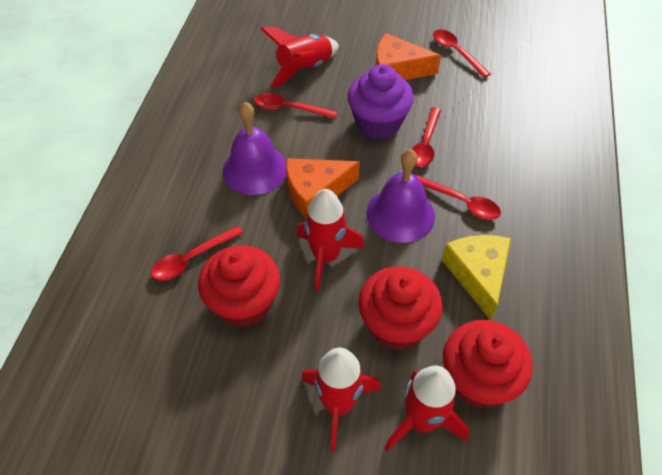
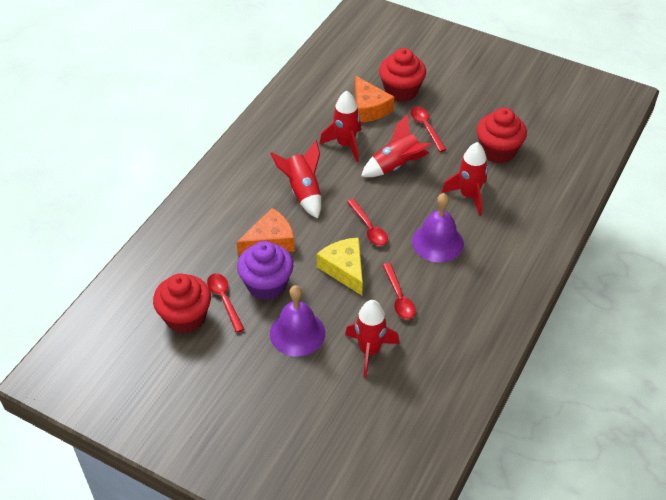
red rocket: [261,27,339,88] [296,189,365,291] [301,348,381,452] [385,366,469,451] = 4 -> [270,140,321,218] [320,91,361,162] [345,300,400,378] [361,114,432,177] [442,142,488,216] = 5
red spoon: [151,226,243,281] [254,93,337,119] [411,107,441,167] [416,175,501,220] [433,29,490,78] = 5 -> [207,273,244,333] [347,199,388,246] [383,263,416,319] [410,107,447,152] = 4

